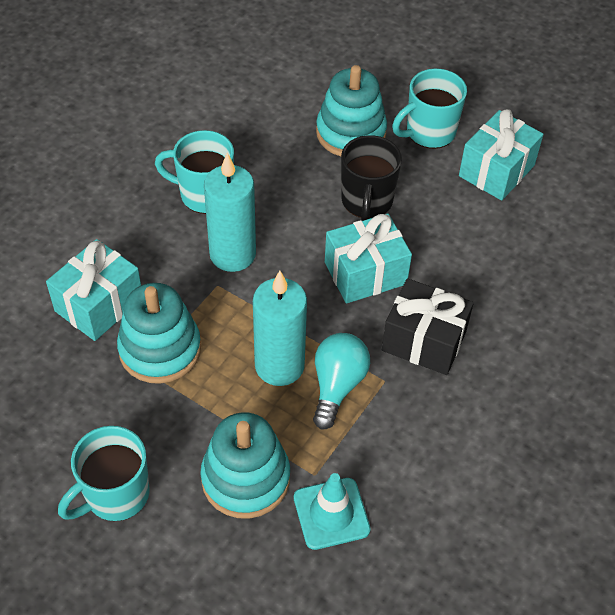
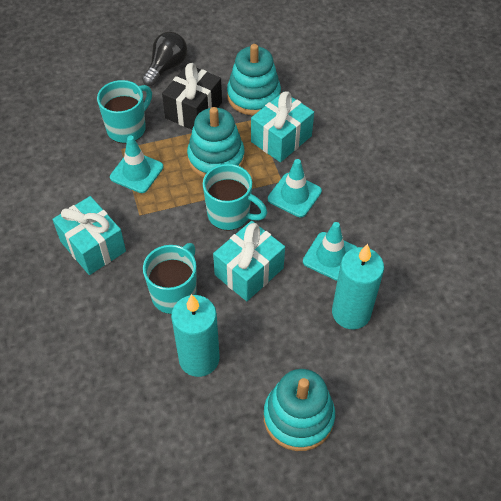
black light bulb: none = 0 -> [142,32,187,86] = 1
black mug: [341,135,402,221] = 1 -> none = 0
turquoise light bulb: [313,333,370,429] = 1 -> none = 0
turquoise traffic cone: [294,473,371,550] = 1 -> [110,136,163,193] [268,159,322,217] [303,222,358,281] = 3

